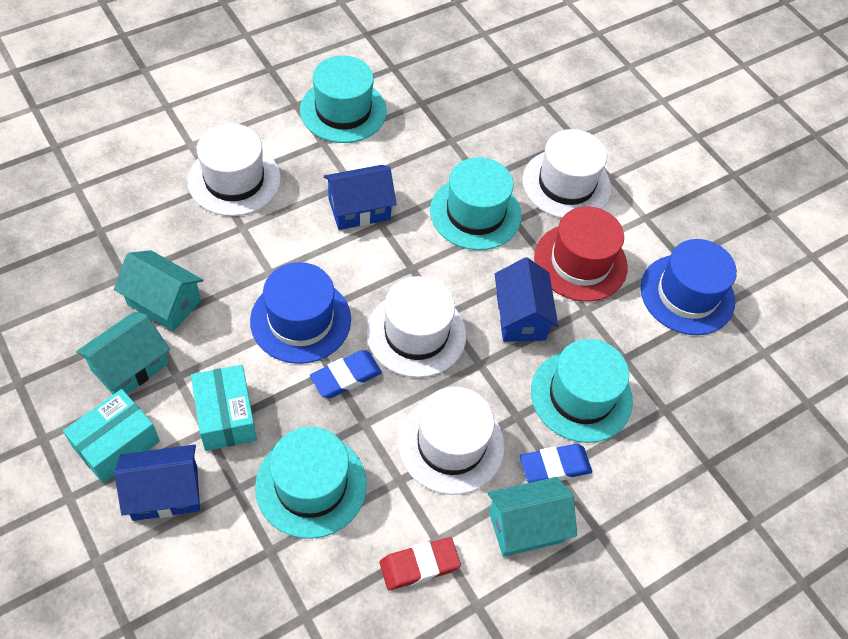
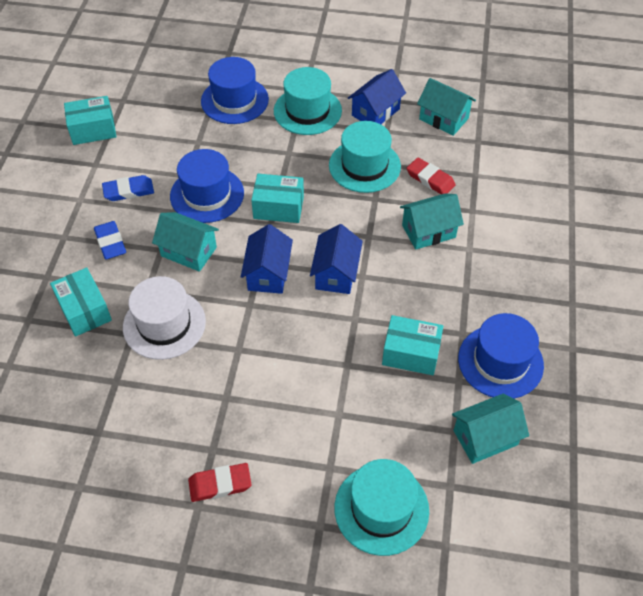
blue hat: [250,262,351,364] [640,239,737,335] = 2 -> [170,149,244,223] [201,57,269,124] [458,313,544,399] = 3
red eraser: [380,537,461,591] = 1 -> [188,463,252,502] [407,158,455,194] = 2
red hat: [534,206,628,302] = 1 -> none = 0
turquoise box: [63,389,160,484] [191,365,257,451] = 2 -> [50,267,112,337] [64,96,117,145] [251,174,304,223] [382,315,443,375] = 4
turquoise hat: [255,427,367,539] [300,56,387,143] [430,157,522,250] [531,339,633,443] = 4 -> [274,67,342,135] [329,121,401,193] [334,459,429,556] = 3
turquoise house: [76,312,170,394] [114,250,203,332] [488,477,577,557] = 3 -> [152,212,219,272] [400,194,464,250] [417,78,476,136] [452,394,529,464] = 4
white hat: [188,123,281,216] [366,276,466,378] [398,387,505,495] [522,129,611,218] = 4 -> [123,276,206,360] = 1

